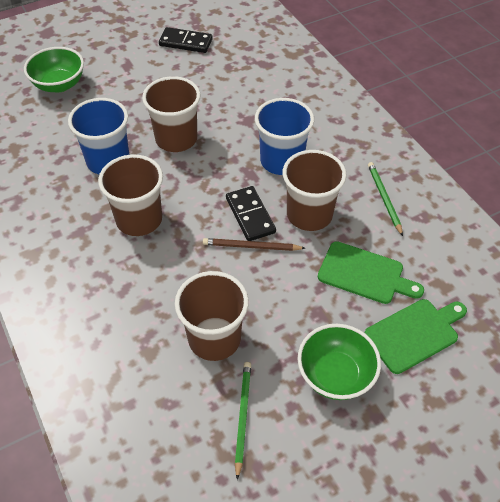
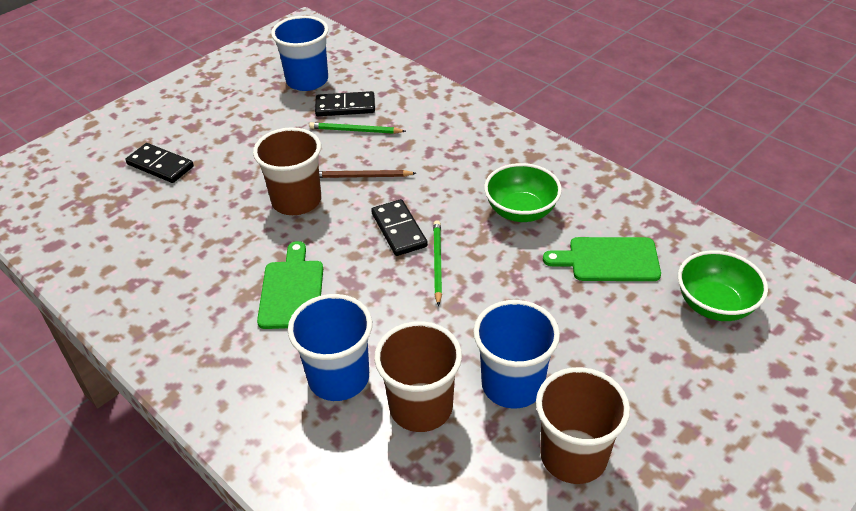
black domino: [159,27,213,53] [226,186,276,241] = 2 -> [125,143,194,183] [315,91,375,116] [371,199,428,256] = 3
blue cup: [68,98,129,174] [255,98,314,175] = 2 -> [271,16,329,91] [288,294,372,401] [473,300,560,409] = 3
brown cup: [98,154,163,236] [142,76,200,152] [175,271,249,361] [283,150,347,231] = 4 -> [253,127,321,215] [374,321,462,432] [536,367,630,484] = 3

